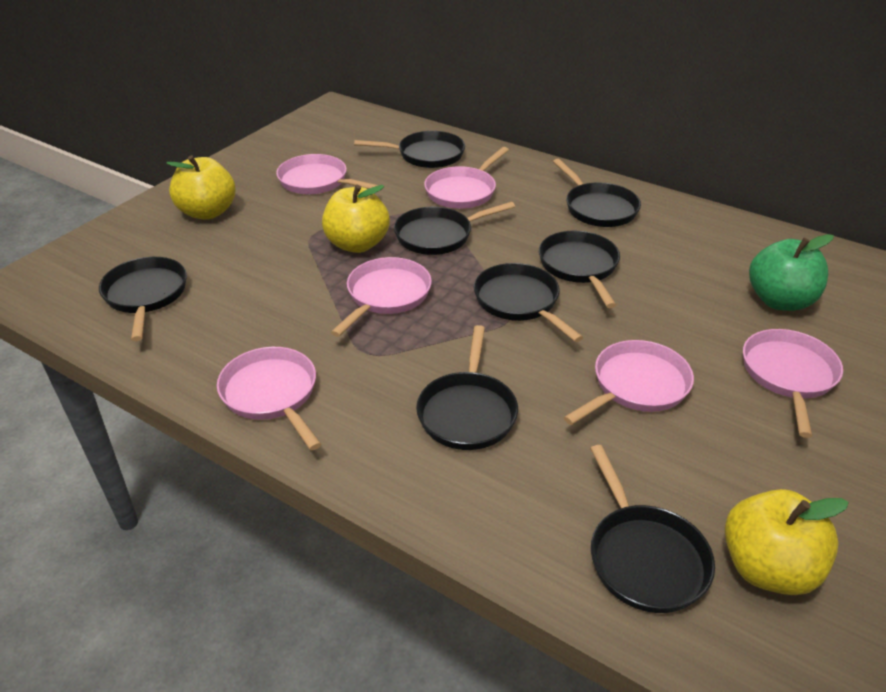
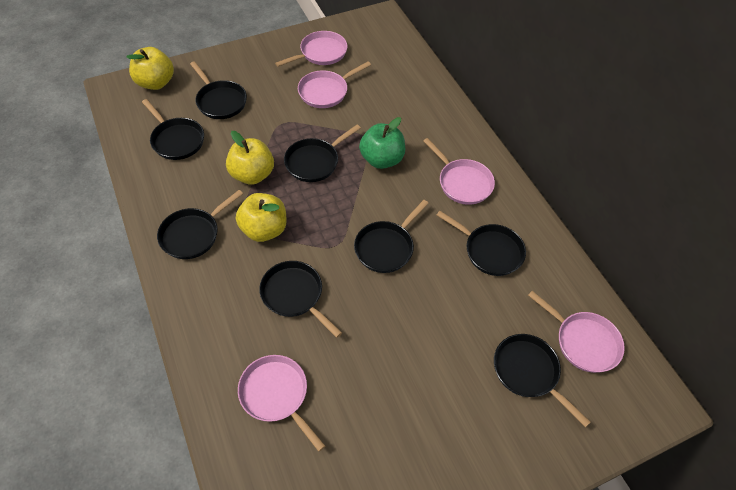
pink pan: [217,347,321,450] [276,154,379,194] [331,257,432,337] [424,147,509,209] [563,340,694,425] [743,329,843,438] = 6 -> [238,355,325,452] [275,31,347,67] [298,61,371,108] [423,138,495,205] [528,291,625,373] = 5

